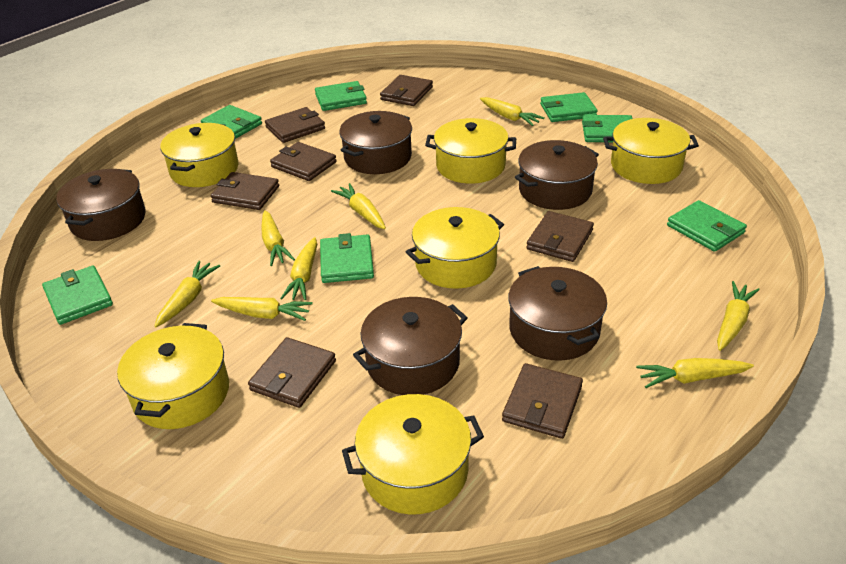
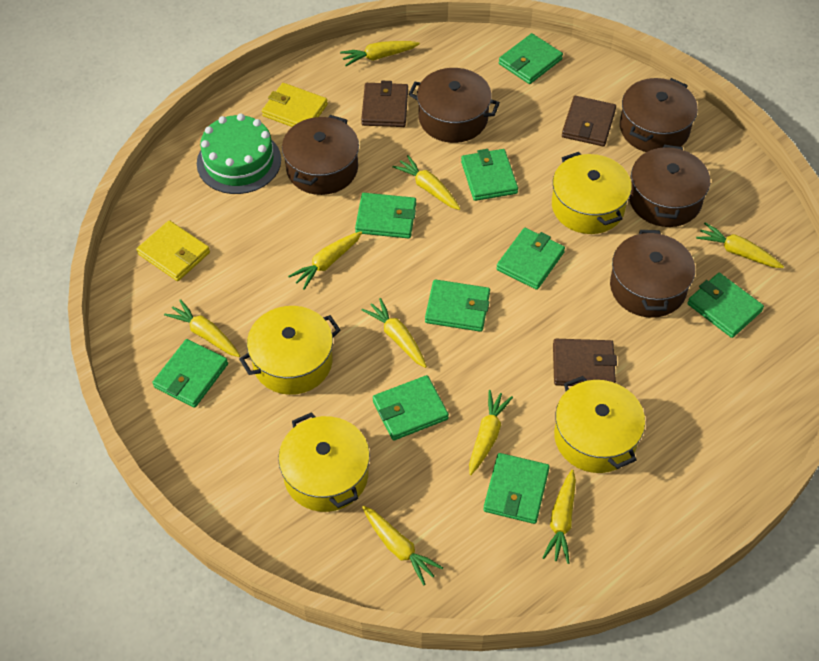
brown wallet: [211,172,279,210] [248,337,336,408] [265,107,325,143] [270,142,337,181] [380,75,433,106] [502,363,583,439] [526,211,594,262] = 7 -> [361,81,408,127] [553,339,617,386] [562,96,616,146] = 3
green cake: none = 0 -> [197,114,281,194] = 1
green wallet: [42,266,113,325] [201,105,262,139] [315,81,367,111] [320,233,374,283] [540,92,598,122] [582,115,632,142] [667,200,747,252] = 7 -> [152,339,228,408] [355,193,416,239] [373,375,449,441] [425,279,490,332] [461,149,518,201] [483,453,550,524] [496,228,565,290] [499,33,563,84] [687,273,764,338] = 9
yellow carrot: [155,261,220,327] [211,297,313,321] [261,210,295,266] [280,237,317,300] [331,183,386,229] [480,97,545,126] [636,358,754,388] [717,281,760,351] = 8 -> [164,299,240,357] [288,231,362,290] [340,41,420,66] [362,298,427,368] [362,506,443,586] [392,155,460,210] [469,390,513,475] [542,469,576,564] [696,223,784,268] = 9
yellow pot: [117,323,229,429] [160,123,239,187] [342,394,484,515] [406,207,504,289] [425,118,516,184] [603,118,699,184] = 6 -> [239,306,341,395] [278,412,370,512] [552,152,632,234] [554,376,645,473] = 4
yellow wallet: none = 0 -> [137,220,210,281] [262,83,328,127] = 2

